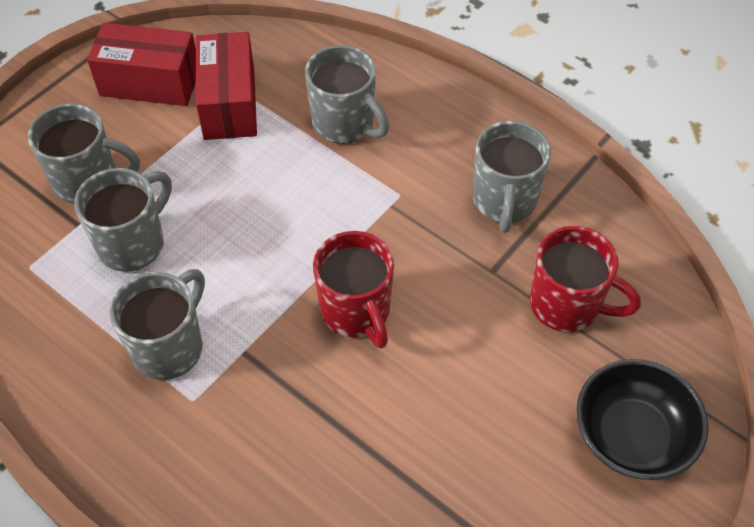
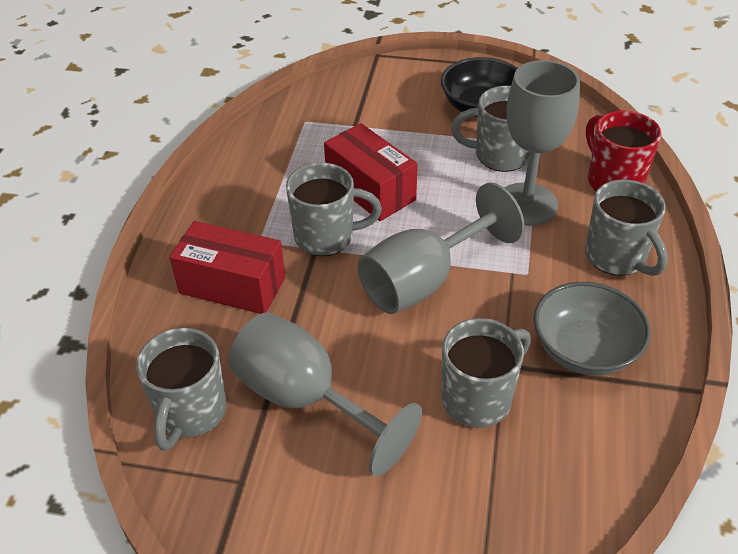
grey bowl: none = 0 -> [534,282,651,376] = 1
grey goblet: none = 0 -> [228,312,422,476] [358,183,525,314] [504,60,580,226] = 3
red mug: [313,231,394,348] [530,226,641,332] = 2 -> [586,110,662,192] = 1

